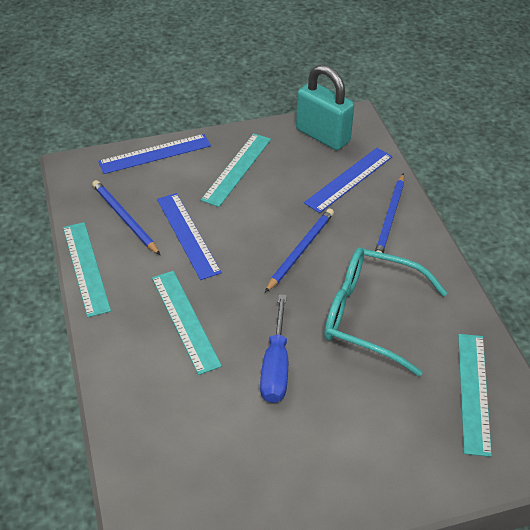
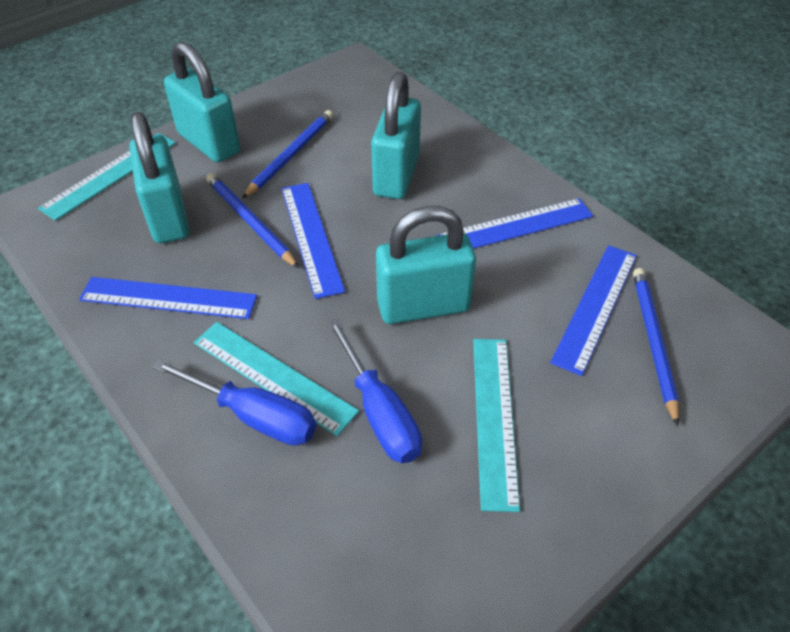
blue ruler: [98,134,211,174] [157,193,222,280] [304,148,393,213] = 3 -> [79,277,257,319] [281,183,345,299] [436,198,593,249] [550,245,637,376] = 4
blue screwdriver: [260,294,288,403] = 1 -> [153,359,316,446] [327,318,422,463] = 2
turquoise glasses: [324,247,447,376] = 1 -> none = 0
turquoise padlock: [296,65,354,150] = 1 -> [129,112,189,243] [164,42,240,163] [371,72,421,199] [376,206,476,324] = 4
turquoise ruler: [63,222,111,317] [152,271,222,375] [201,133,271,207] [458,334,492,457] = 4 -> [38,133,176,221] [194,322,359,436] [473,339,520,512] = 3

